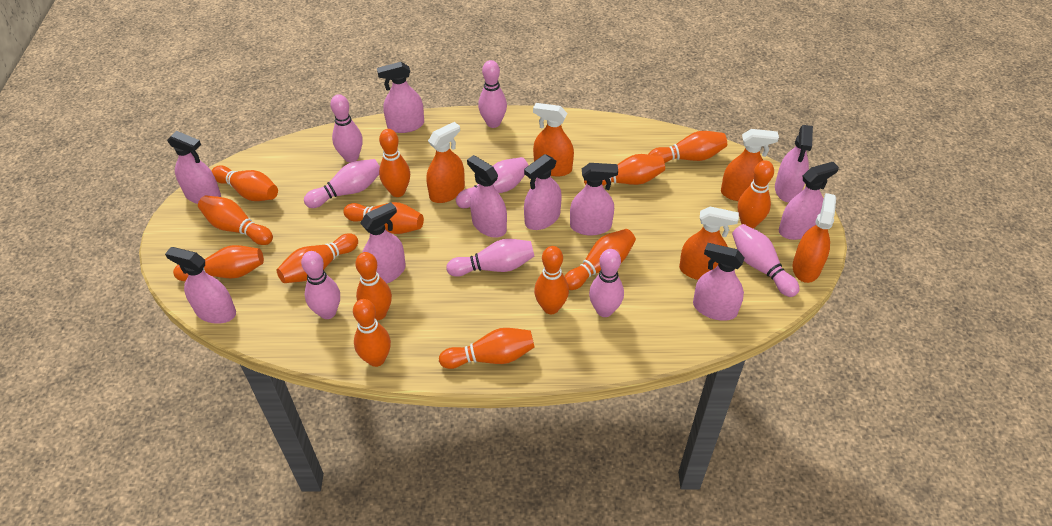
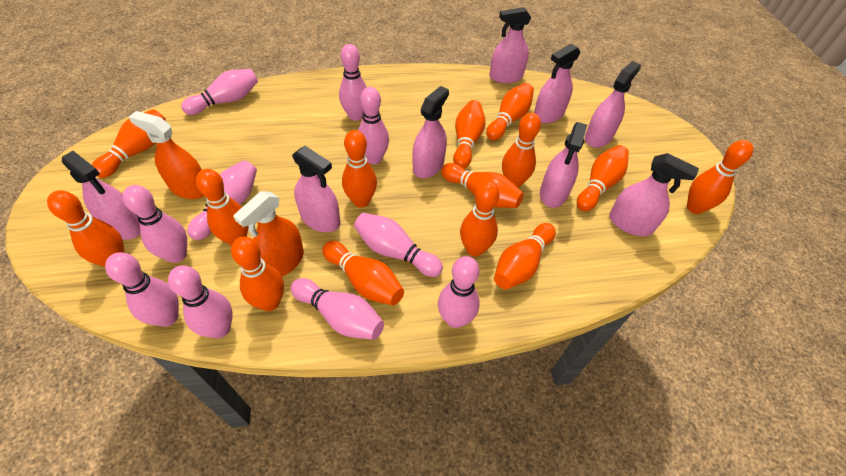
orange spray bottle: [426,122,465,203] [533,103,574,176] [679,207,739,280] [721,129,779,201] [792,193,836,283] = 5 -> [129,111,204,199] [233,191,304,277] = 2
pink bowling pin: [301,251,340,319] [304,159,380,208] [330,94,363,163] [446,239,534,277] [456,157,529,208] [478,60,507,128] [589,249,624,317] [732,224,800,297] = 8 -> [105,252,179,327] [123,185,187,263] [168,265,233,338] [181,69,258,115] [188,160,257,240] [291,278,384,340] [339,44,367,121] [354,213,443,277] [358,87,389,164] [438,256,480,328] = 10
pink spray bottle: [165,247,236,324] [167,131,221,204] [360,202,406,283] [377,62,424,133] [467,155,507,238] [524,154,562,230] [570,163,618,236] [693,243,744,321] [775,125,813,202] [779,162,839,240] = 10 -> [62,151,140,240] [292,146,340,232] [412,86,449,178] [489,7,531,83] [534,44,581,123] [540,122,587,208] [585,61,641,148] [609,153,699,236] = 8

